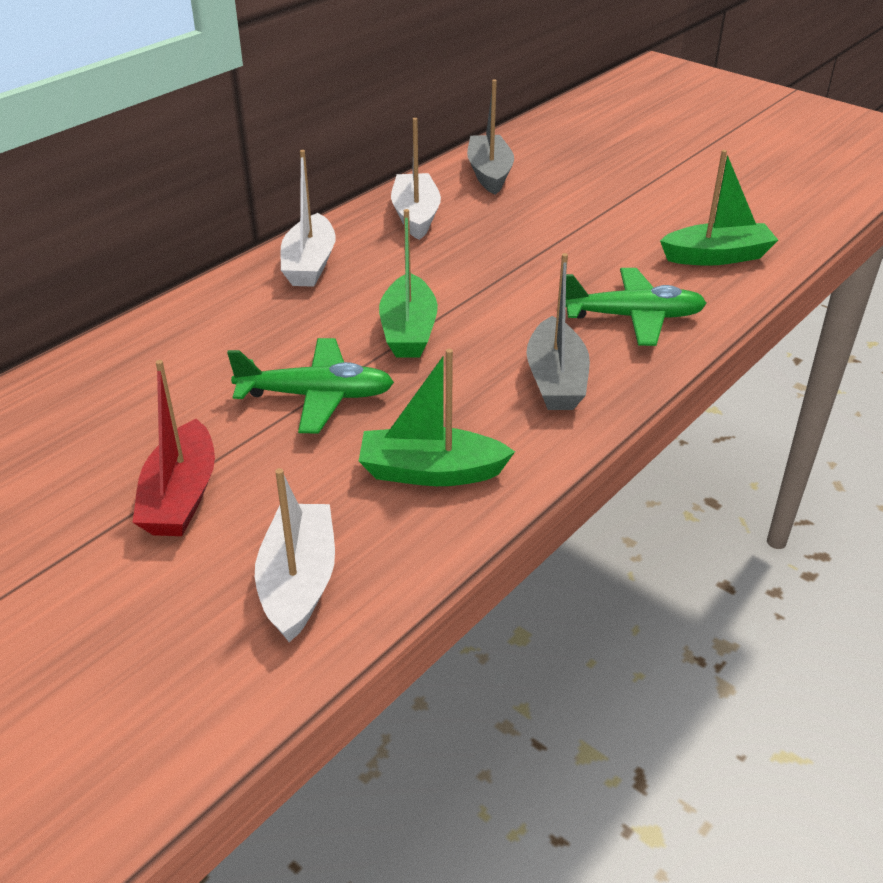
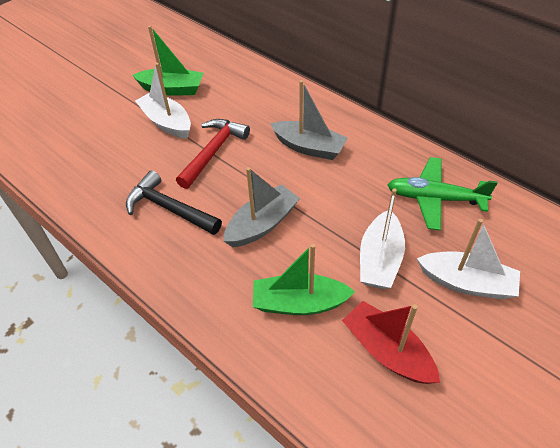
black hammer: none = 0 -> [126,170,222,235] = 1
green boat: [359,349,515,486] [379,209,438,357] [660,150,778,266] = 3 -> [132,25,203,96] [253,244,355,315] = 2
green plane: [227,338,394,434] [566,268,707,346] = 2 -> [388,157,498,231] = 1
red hammer: none = 0 -> [176,119,250,189] = 1

